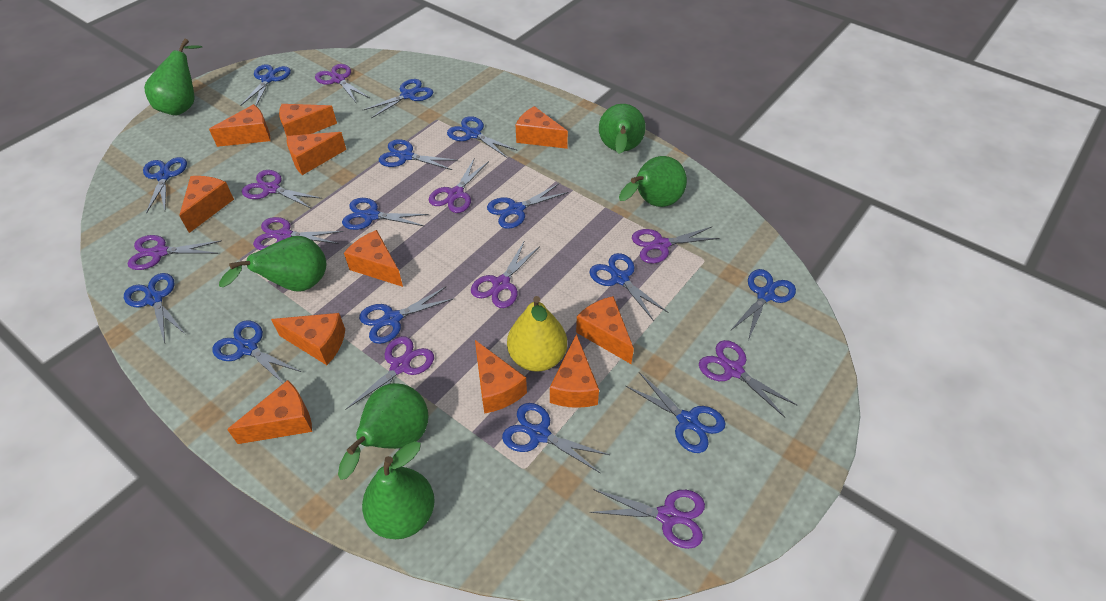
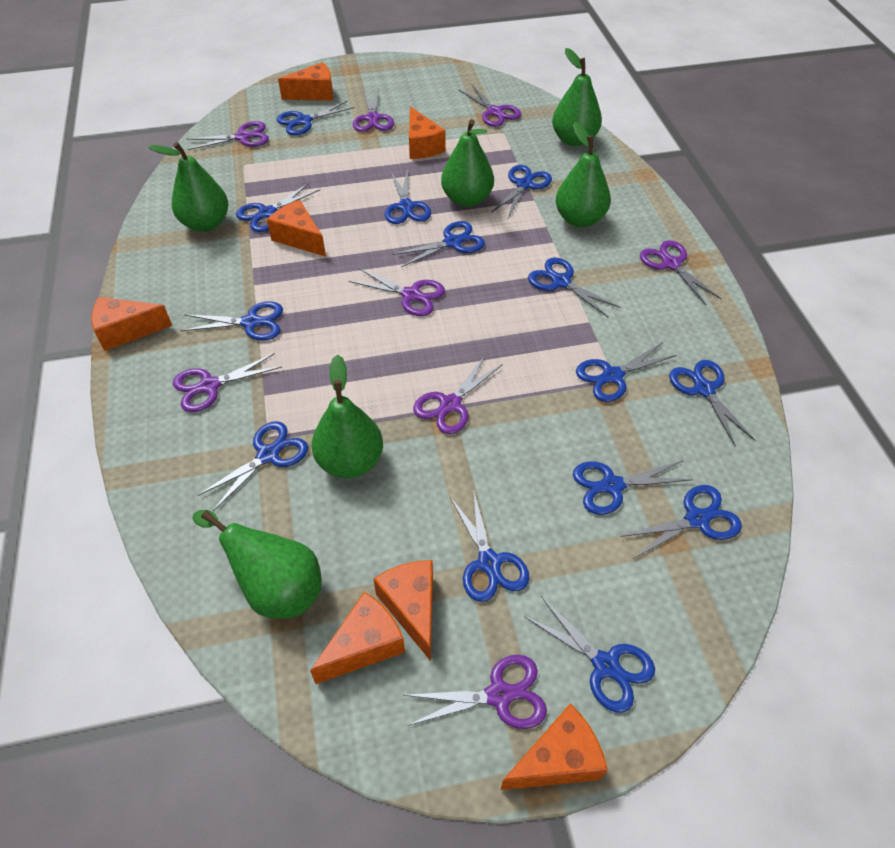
orange cheese: [179,176,234,233] [209,104,270,147] [227,380,312,444] [271,313,345,365] [279,104,337,137] [287,132,346,175] [344,230,403,287] [475,340,527,414] [516,106,568,149] [550,334,599,408] [576,296,634,364] = 11 -> [91,297,172,351] [267,200,326,257] [278,62,333,101] [310,592,405,684] [373,560,433,661] [409,106,446,159] [501,703,608,790] = 7
purple scissors: [128,235,222,270] [242,170,322,209] [253,217,343,250] [315,64,369,102] [345,336,434,410] [429,157,489,213] [471,242,540,308] [589,489,705,549] [632,227,720,264] [699,340,797,418] = 10 -> [173,353,282,412] [187,121,269,150] [349,268,445,316] [353,88,394,132] [404,655,547,729] [413,356,503,434] [459,85,521,127] [640,240,722,305] = 8
yellow pear: [507,296,567,372] = 1 -> none = 0

